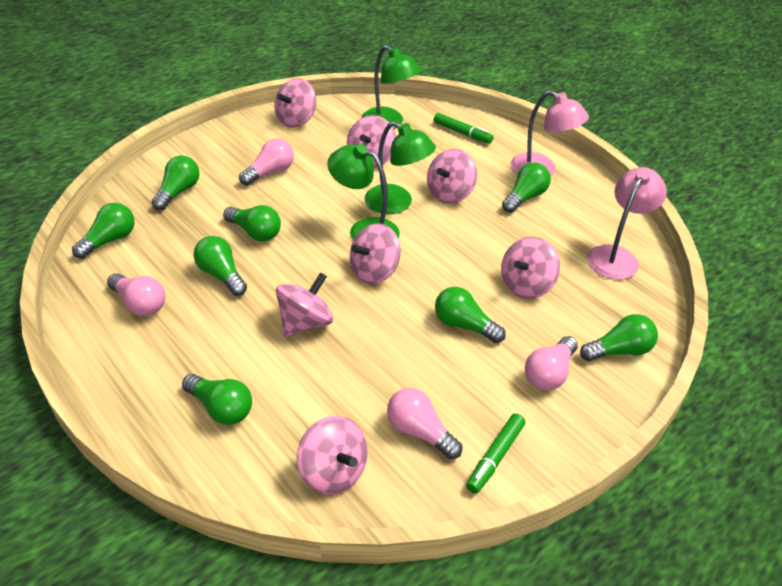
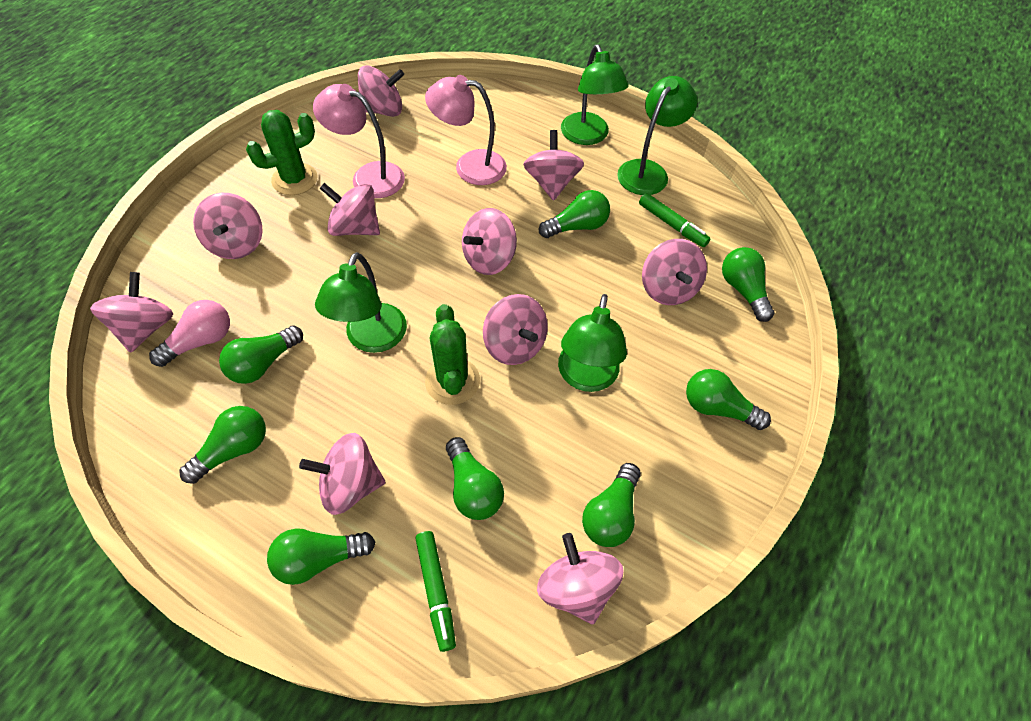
green cactus: none = 0 -> [246,110,317,195] [425,304,480,405] = 2
green lamp: [327,144,400,241] [362,45,421,129] [365,121,436,214] = 3 -> [315,252,407,353] [558,294,627,392] [561,44,629,145] [617,76,697,195] = 4
pink light bulb: [107,273,165,316] [239,139,294,186] [387,388,462,459] [525,336,578,391] = 4 -> [149,300,230,367] = 1
pink spinning top: [274,79,316,128] [276,272,333,337] [297,416,368,495] [347,115,396,168] [350,223,401,284] [427,149,477,204] [501,237,560,299] = 7 -> [90,272,173,353] [193,193,263,259] [299,433,385,515] [319,183,380,236] [358,65,404,117] [462,208,517,275] [483,294,548,365] [523,130,584,201] [537,533,624,624] [642,239,707,305] = 10

